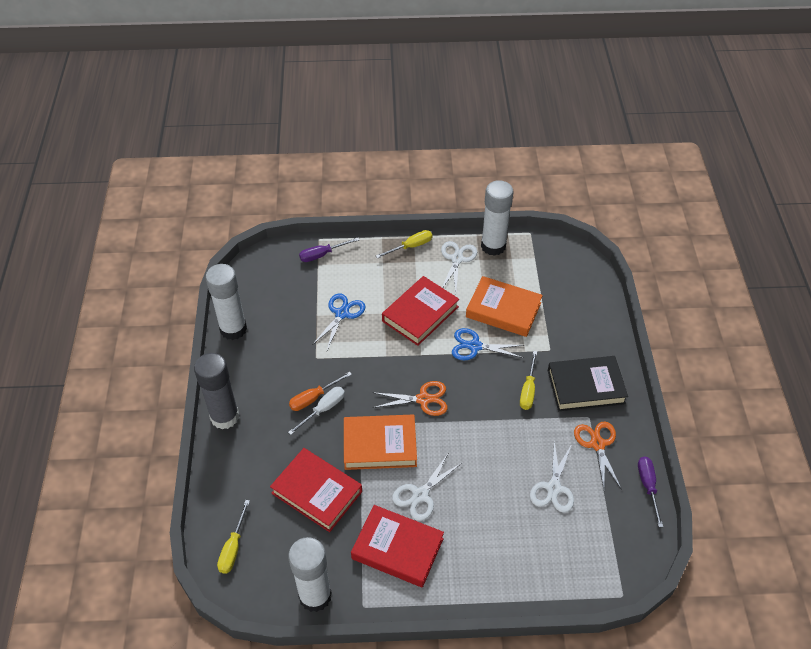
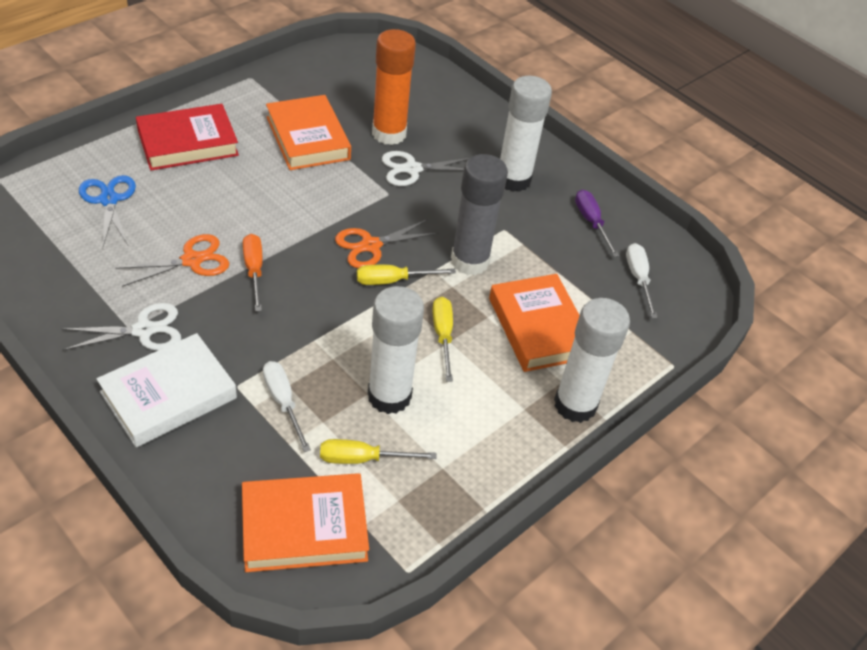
black book: [548,356,628,411] = 1 -> none = 0
blue scissors: [312,294,366,350] [452,328,525,360] = 2 -> [79,175,136,246] = 1
orange book: [344,415,417,470] [466,276,543,337] = 2 -> [242,473,369,572] [266,95,351,170] [489,274,580,372] = 3
orange glue stick: none = 0 -> [372,29,416,145] = 1
purple screwdriver: [299,237,359,262] [638,456,663,527] = 2 -> [575,190,619,257] = 1
red book: [270,448,362,532] [351,505,444,588] [382,276,459,346] = 3 -> [136,104,239,171] = 1
white book: none = 0 -> [97,333,237,448] = 1
white scissors: [392,454,463,521] [441,241,477,291] [530,440,574,513] = 3 -> [62,303,181,351] [382,151,469,186] = 2
white screwdriver: [288,387,345,435] = 1 -> [263,361,311,452] [626,243,658,318] = 2

